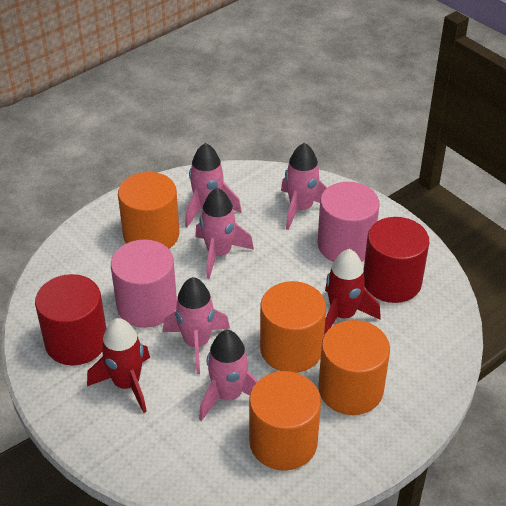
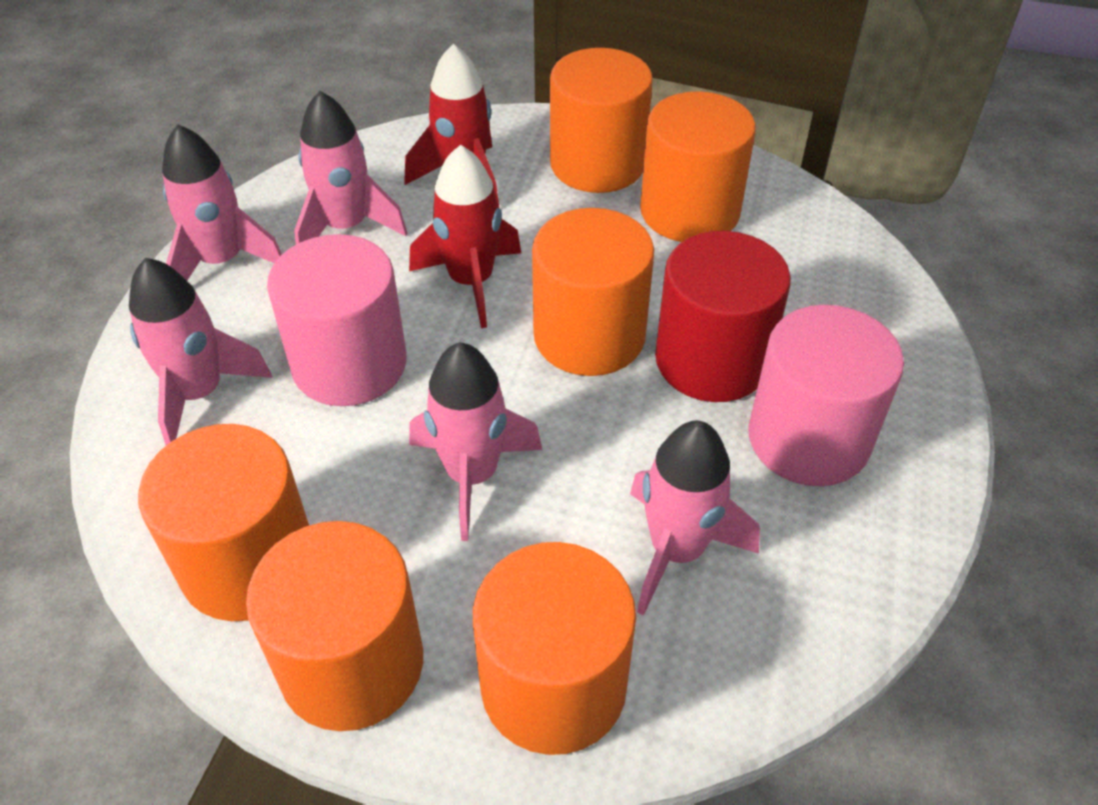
orange cylinder: [118,172,179,249] [249,371,321,471] [260,281,326,373] [318,320,390,415] = 4 -> [138,424,309,621] [246,521,423,731] [473,542,636,755] [532,208,654,376] [550,48,653,193] [640,91,756,242] = 6
red cylinder: [35,274,106,365] [364,217,429,303] = 2 -> [655,231,791,402] = 1

